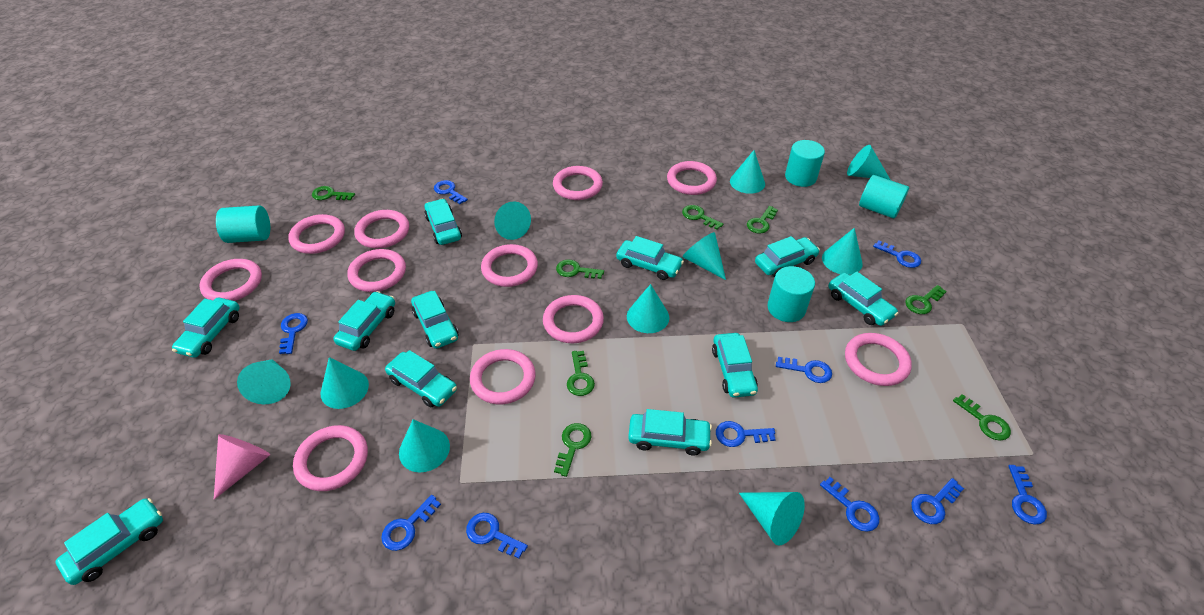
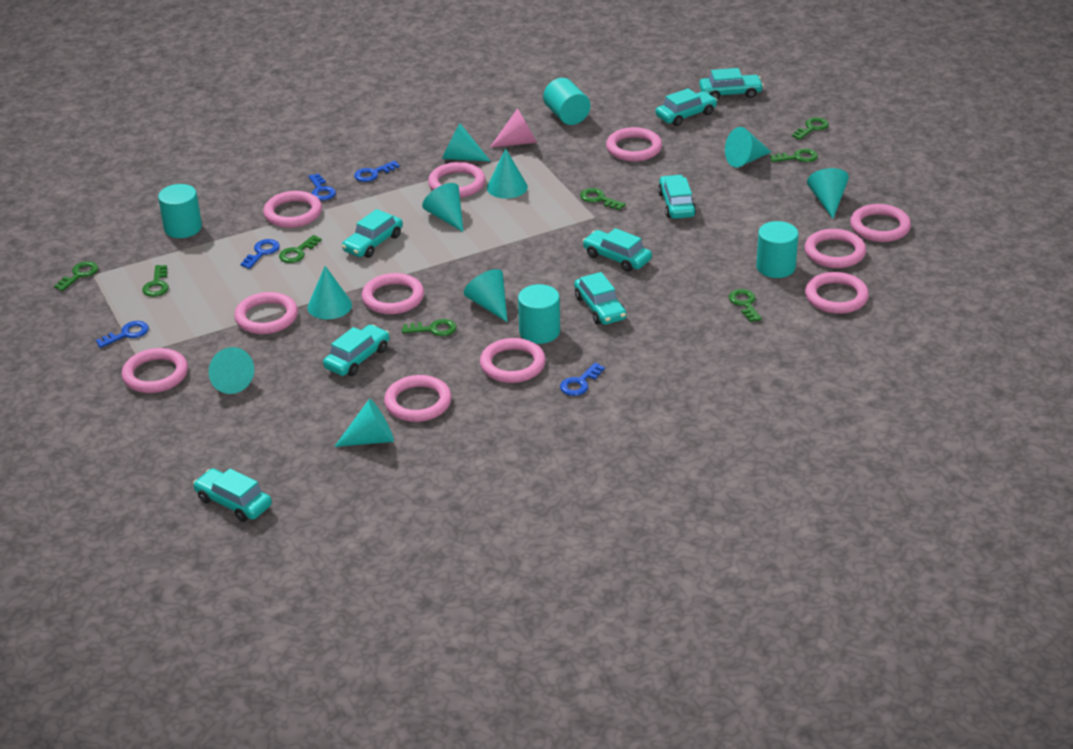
blue key: [279,313,308,354] [381,495,441,551] [434,180,468,204] [466,513,528,559] [716,421,776,447] [776,357,832,383] [820,477,879,532] [873,240,921,268] [911,478,964,524] [1008,465,1047,525] = 10 -> [96,321,149,348] [240,239,280,269] [308,173,336,201] [354,161,400,182] [560,363,605,396] = 5
turquoise car: [56,498,163,585] [172,298,240,358] [333,291,395,351] [385,350,457,407] [411,291,459,349] [424,199,462,245] [616,236,684,280] [628,409,712,455] [712,333,758,398] [755,236,820,277] [828,272,898,326] = 11 -> [193,468,272,522] [323,325,390,376] [342,209,403,258] [574,272,626,325] [583,228,652,272] [656,88,718,126] [658,175,696,219] [699,68,764,100] = 8
turquoise cone: [237,359,291,404] [320,357,369,409] [399,419,450,473] [494,201,531,240] [627,284,669,333] [683,232,726,280] [730,150,765,194] [739,492,805,546] [822,228,863,275] [847,145,890,180] = 10 -> [209,347,254,394] [308,266,352,320] [334,399,394,447] [422,183,464,232] [442,123,491,162] [464,269,507,322] [487,149,528,199] [725,127,771,167] [807,168,849,219] = 9

